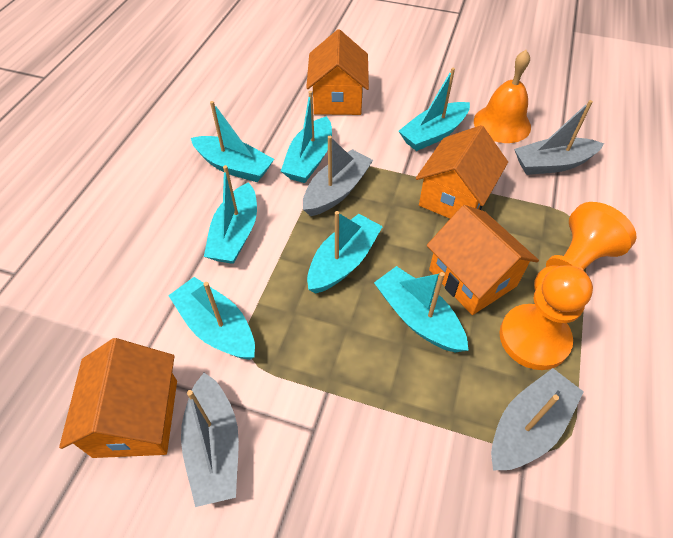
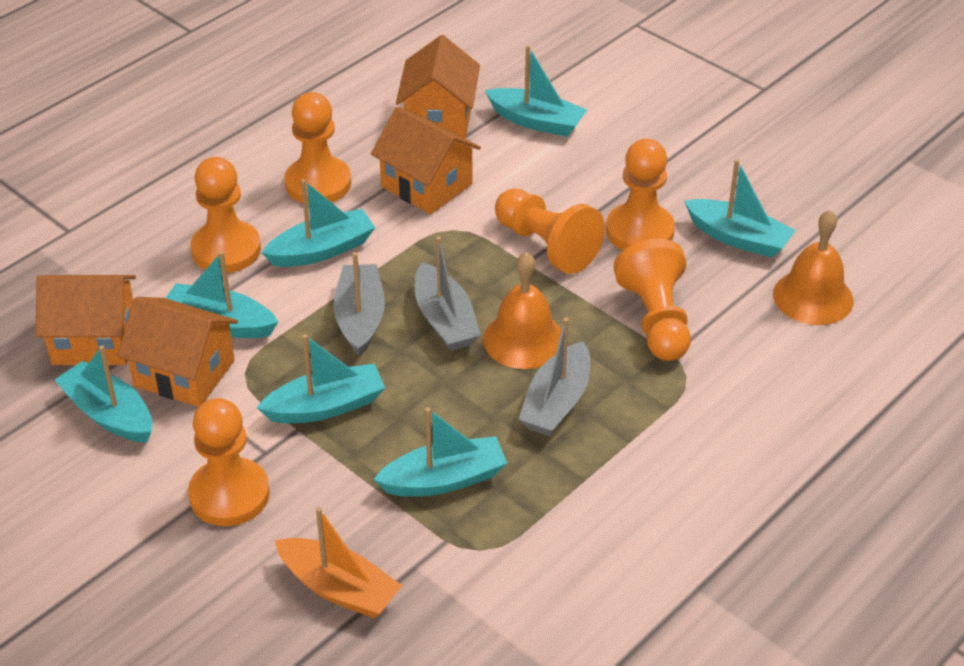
grey boat: [181,373,239,507] [303,136,373,216] [491,368,584,471] [514,100,604,175] = 4 -> [333,252,385,356] [415,236,481,351] [518,318,590,436] = 3
orange bell: [474,50,531,143] = 1 -> [483,252,562,369] [773,210,853,325] = 2
orange boat: none = 0 -> [275,507,402,618] = 1
orange pawn: [499,265,593,370] [534,202,637,291] = 2 -> [188,398,270,526] [190,157,261,273] [284,92,351,204] [495,189,605,274] [606,139,675,250] [613,239,691,361] = 6

